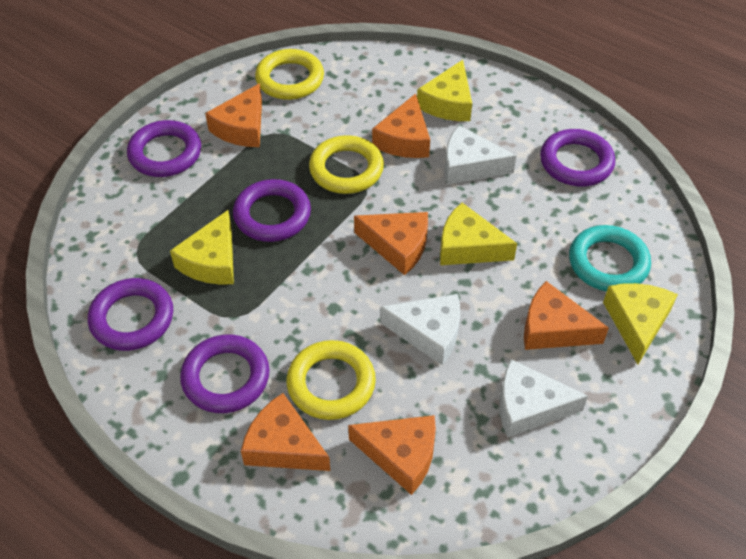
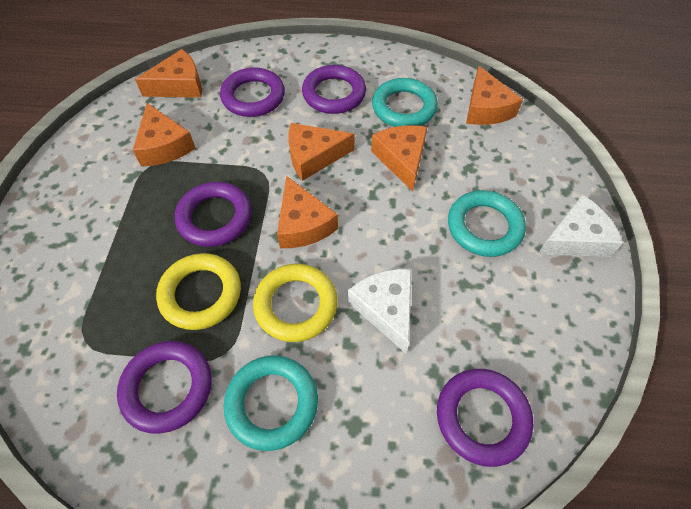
turquoise ring: [569,225,651,292] = 1 -> [224,356,318,451] [372,78,438,127] [448,190,526,257] = 3
white cheese: [380,294,460,365] [445,125,516,184] [499,359,588,438] = 3 -> [348,269,412,353] [538,195,623,257] = 2
yellow cheese: [170,210,234,285] [417,60,472,121] [440,203,517,265] [603,283,678,364] = 4 -> none = 0
yellow ring: [255,49,324,100] [287,340,376,420] [309,135,384,194] = 3 -> [156,253,241,330] [253,264,338,342] = 2

